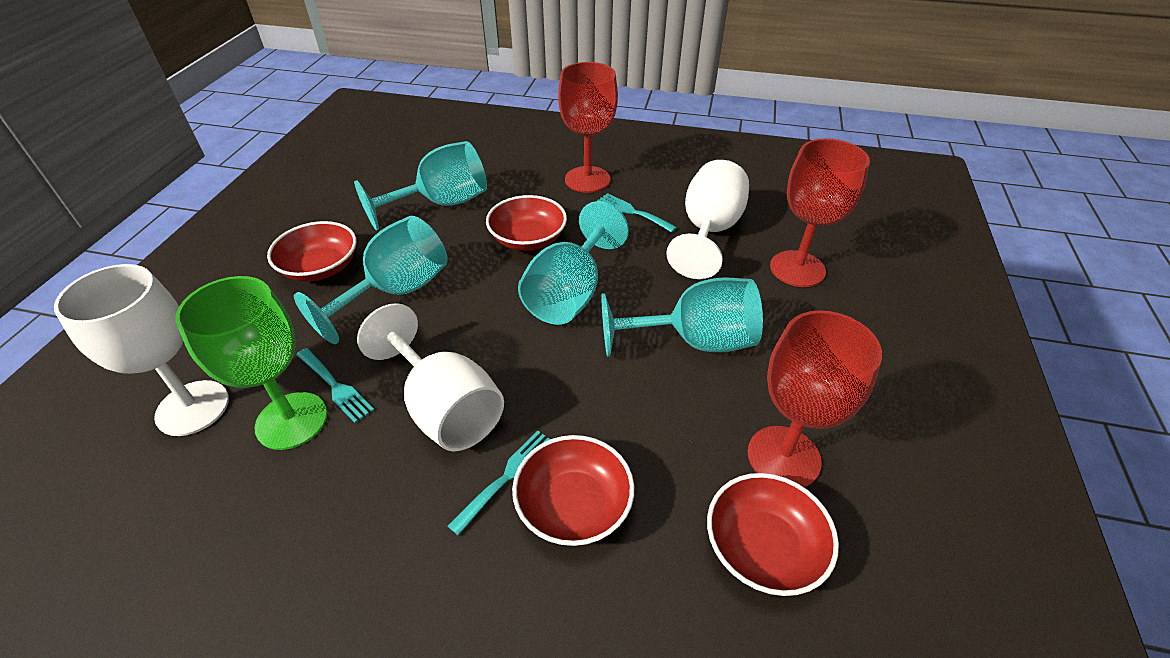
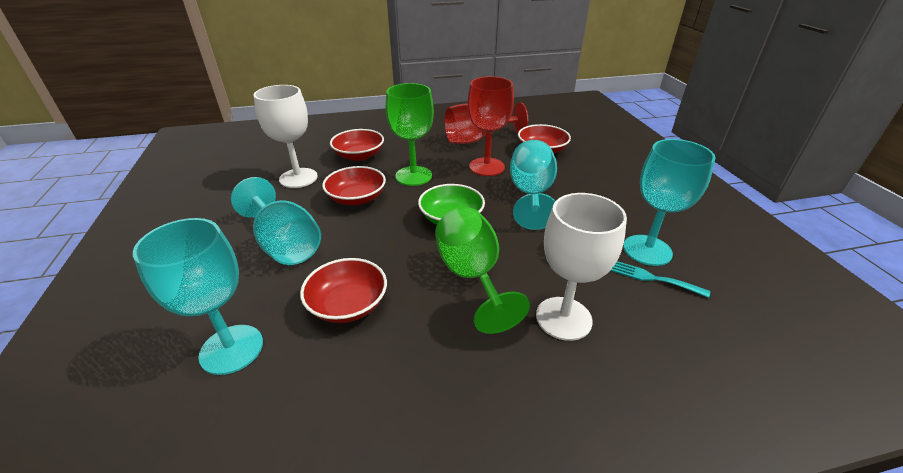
green bowl: none = 0 -> [418,184,485,225] = 1
green goblet: [175,276,327,450] = 1 -> [386,83,434,186] [435,207,530,334] = 2
red goblet: [558,62,618,193] [748,310,882,487] [770,138,870,287] = 3 -> [445,102,528,144] [467,76,514,176] = 2
turquoise fork: [296,348,374,423] [448,431,550,536] [597,193,677,233] = 3 -> [610,261,710,298] = 1
white goblet: [54,264,229,436] [357,303,504,452] [666,160,749,279] = 3 -> [253,85,318,188] [536,193,627,341] = 2

